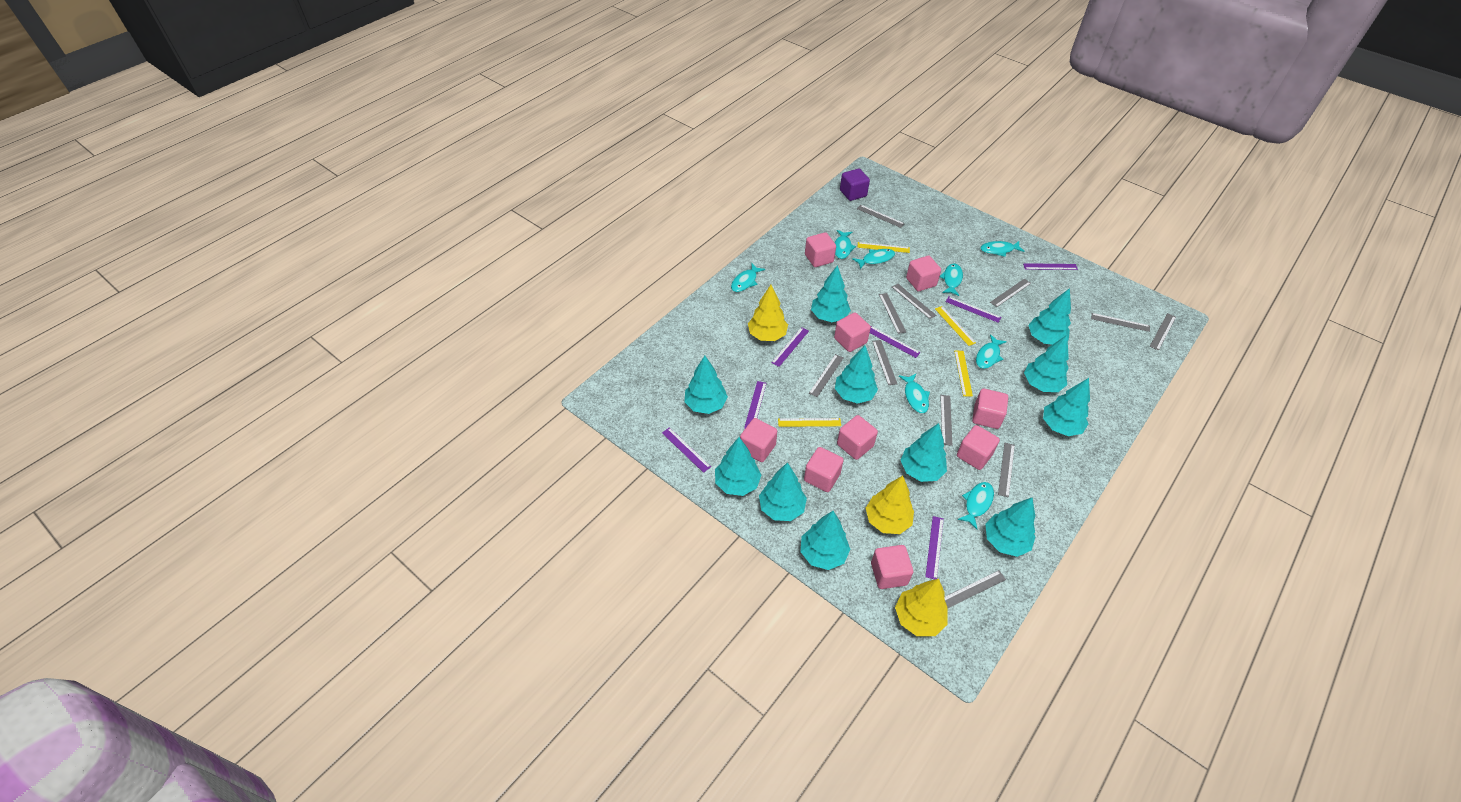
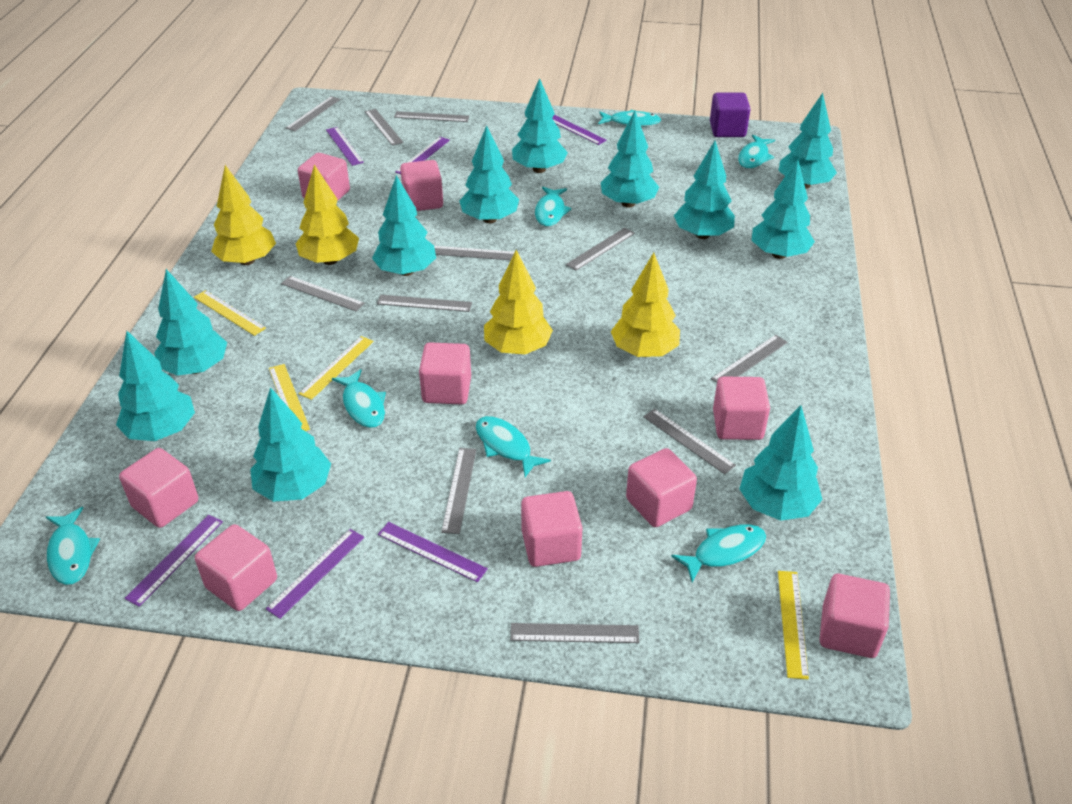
purple ruler: [662,427,711,473] [744,381,767,429] [771,327,809,367] [870,326,921,358] [925,516,944,579] [946,297,1001,323] [1023,263,1078,270] = 7 -> [124,515,223,606] [266,529,364,619] [326,127,364,166] [378,522,488,582] [395,137,450,174] [552,115,607,145] = 6
turquoise fish: [731,264,765,292] [834,230,856,259] [852,249,895,269] [899,374,930,413] [940,264,963,296] [957,482,994,529] [976,334,1007,369] [980,241,1025,257] = 8 -> [46,507,100,585] [332,369,386,428] [475,416,551,477] [535,187,572,227] [598,110,661,127] [671,524,766,582] [738,135,775,169] = 7
yellow tree: [748,285,788,341] [866,476,914,534] [895,579,948,636] = 3 -> [211,165,276,265] [296,164,359,265] [484,250,553,354] [611,253,680,357] = 4

